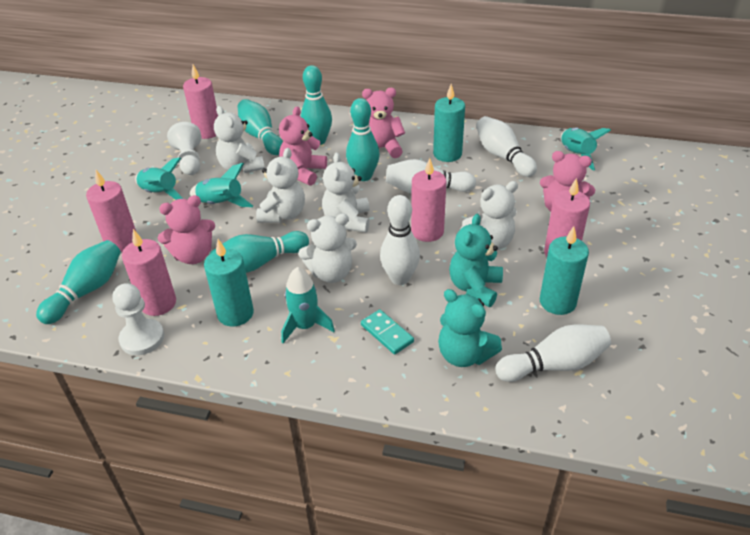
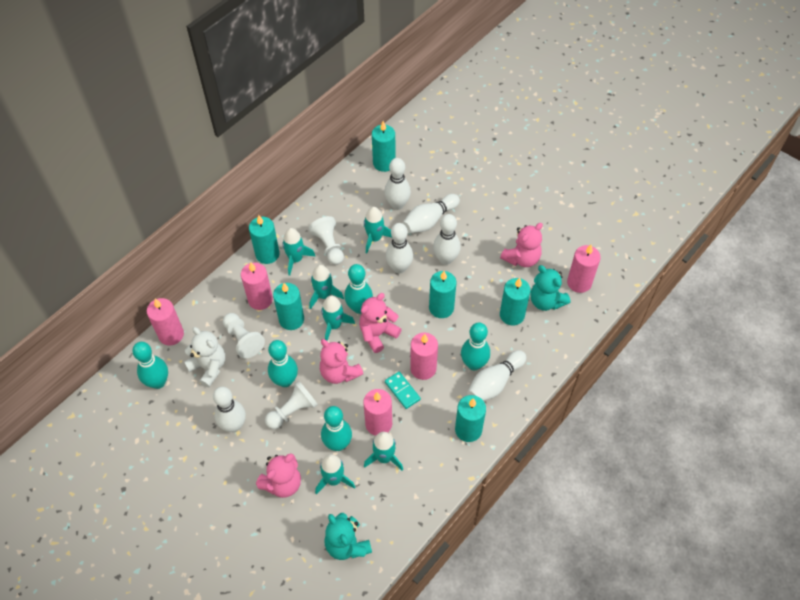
turquoise candle: [204,239,254,327] [433,84,465,162] [540,226,589,315] = 3 -> [249,215,280,264] [273,283,304,330] [372,121,396,172] [429,271,456,318] [455,395,486,442] [500,278,531,325] = 6
turquoise rocket: [135,157,183,200] [190,163,253,207] [281,267,335,343] [561,127,611,171] = 4 -> [282,228,315,276] [310,265,344,309] [315,454,355,494] [321,296,355,341] [364,207,392,253] [364,432,403,471] = 6
white bowling pin: [380,195,420,285] [386,159,476,194] [476,116,537,177] [495,325,611,382] = 4 -> [213,387,246,432] [384,158,411,210] [386,223,413,273] [402,194,460,233] [433,214,461,265] [467,350,526,401] = 6
white pawn: [112,283,164,355] [167,122,201,175] = 2 -> [223,313,265,358] [265,381,318,429] [309,216,344,265] = 3
white teddy bear: [214,106,265,173] [256,148,305,223] [298,213,357,283] [322,152,370,232] [461,181,518,250] = 5 -> [184,327,225,387] = 1

